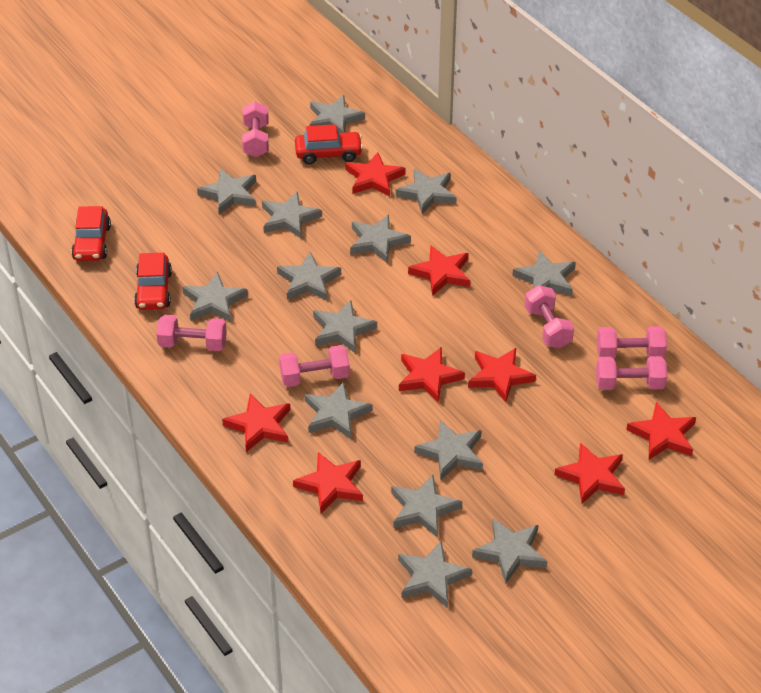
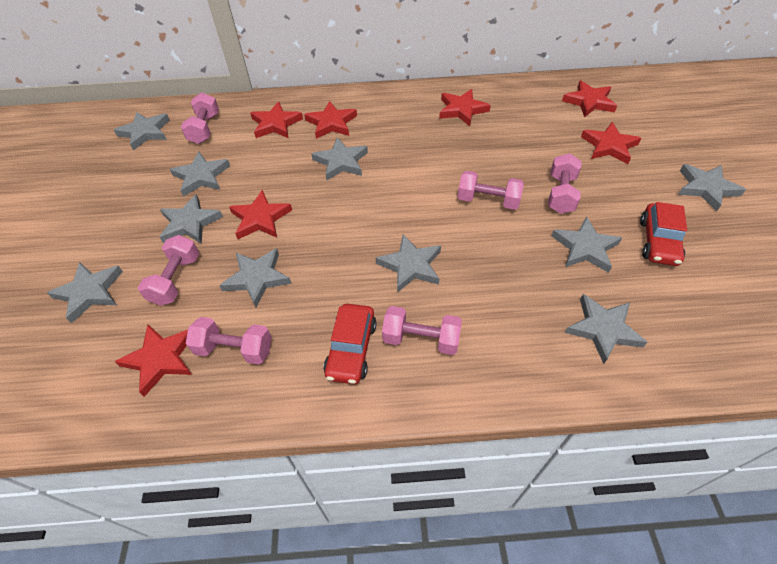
grey star: [183,272,248,322] [197,168,256,215] [262,191,322,238] [277,252,341,300] [305,382,372,439] [309,95,365,133] [313,300,377,353] [350,215,411,263] [391,475,462,538] [396,168,456,214] [398,541,472,608] [414,420,483,480] [472,518,547,584] [512,250,576,296] = 14 -> [47,262,123,323] [114,112,169,151] [160,194,223,244] [170,152,230,197] [219,248,291,307] [311,138,368,181] [376,234,441,293] [552,216,622,273] [565,294,648,364] [678,164,746,211] = 10
red car: [71,206,111,261] [134,253,172,310] [295,124,363,164] = 3 -> [323,304,377,384] [640,202,687,266] = 2
red star: [222,394,290,452] [293,452,363,513] [345,152,406,197] [399,347,465,402] [408,245,470,296] [468,348,536,402] [554,443,625,504] [626,402,696,460] = 8 -> [115,325,192,397] [229,190,292,239] [250,102,303,138] [304,101,357,139] [439,89,491,126] [562,81,617,117] [581,122,641,164] = 7

